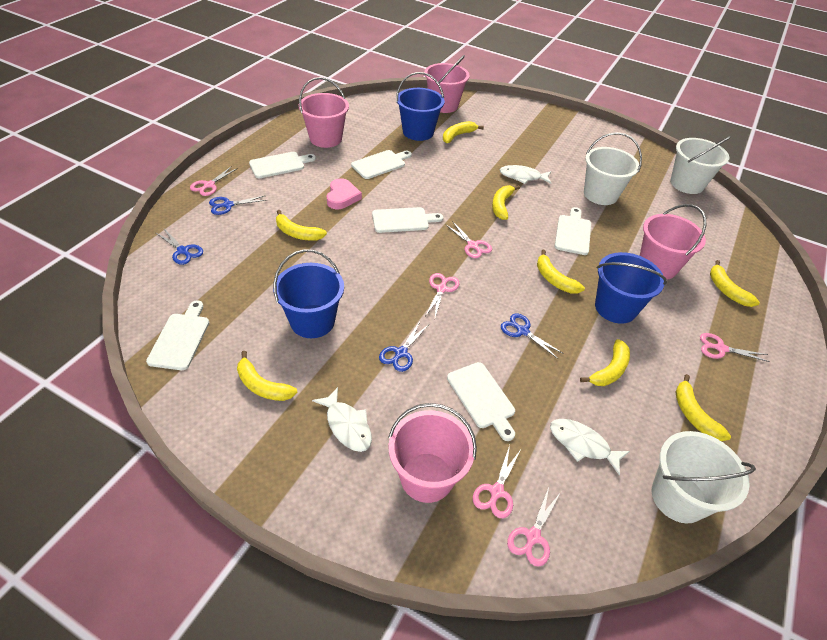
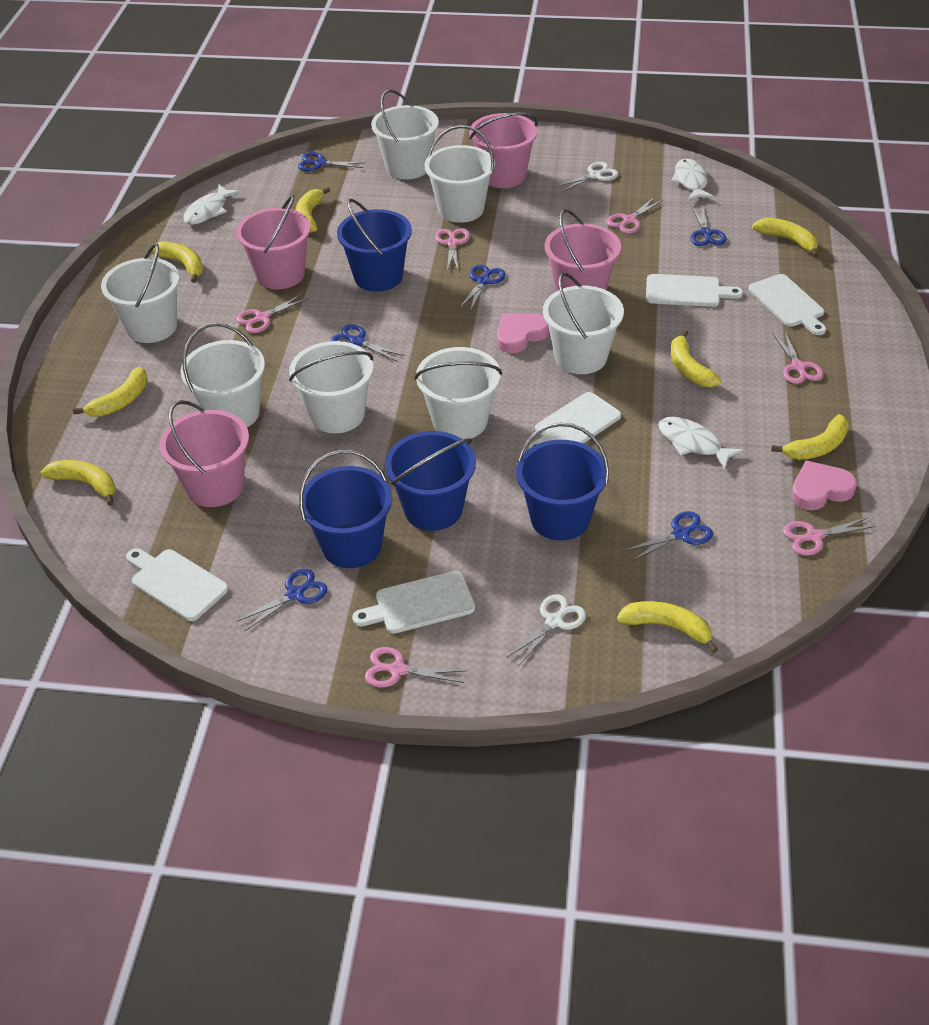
blue bucket: [273,249,344,338] [396,72,445,141] [595,252,667,324] = 3 -> [299,450,392,568] [337,199,412,292] [385,431,476,531] [516,423,609,541] = 4
blue scissors: [156,229,203,265] [209,196,267,215] [379,322,428,372] [501,313,564,359] = 4 -> [236,569,328,631] [298,152,364,171] [330,324,404,361] [459,265,506,312] [624,511,713,561] [691,205,727,246] = 6
pink heart: [327,178,362,209] = 1 -> [497,313,549,353] [791,461,857,510] = 2
white bucket: [584,132,642,205] [652,431,756,523] [670,136,731,194] = 3 -> [101,243,180,343] [181,323,265,427] [289,341,373,434] [371,89,439,179] [414,347,502,439] [425,125,495,223] [543,273,624,374] = 7
white cutting board: [146,301,209,370] [249,152,316,178] [351,150,412,179] [372,207,443,233] [447,362,515,441] [555,207,591,255] = 6 -> [126,548,228,621] [352,571,475,634] [528,392,621,449] [646,274,743,307] [748,274,826,335] = 5
white scissors: none = 0 -> [506,594,586,666] [554,162,619,192] = 2

